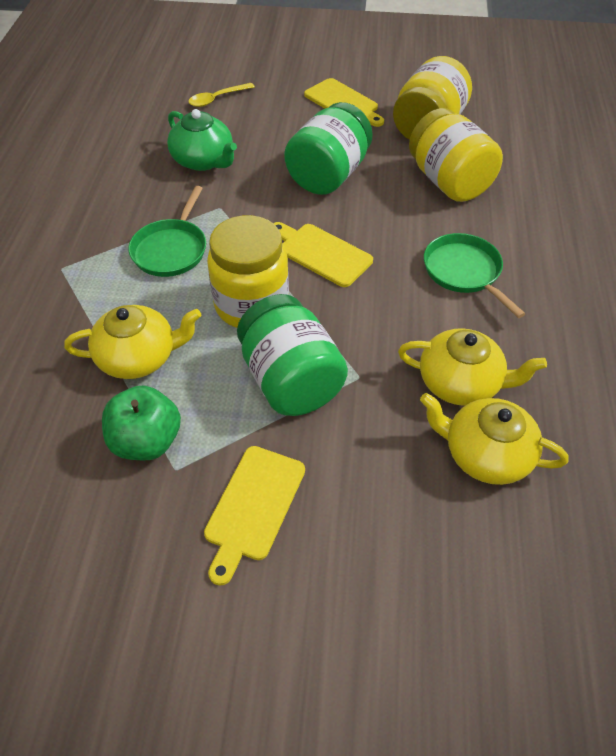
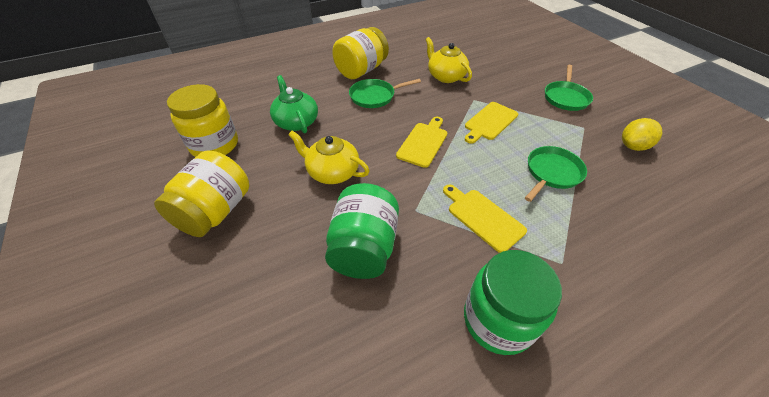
green apple: [102,385,181,461] = 1 -> none = 0
green pan: [128,186,206,277] [424,233,525,318] = 2 -> [349,79,421,108] [525,146,587,202] [545,65,593,111] = 3
yellow lemon: none = 0 -> [622,118,662,151] = 1
yellow spoon: [188,83,255,107] = 1 -> none = 0
yellow teapot: [64,305,201,379] [398,328,547,406] [420,393,568,485] = 3 -> [288,131,370,184] [425,37,472,83] = 2

